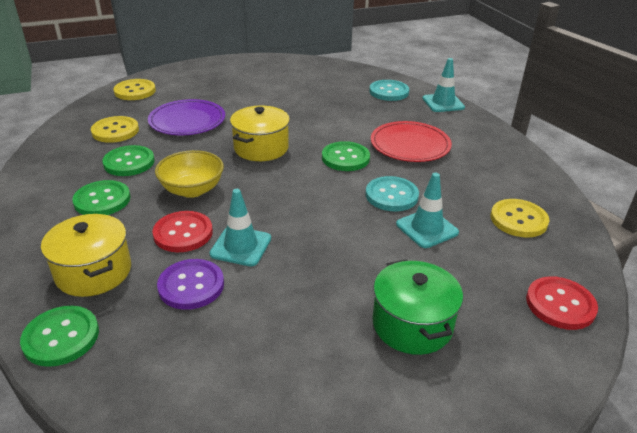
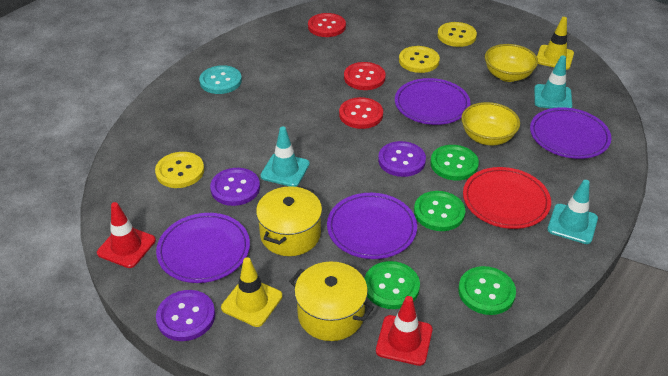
green pot: [373,259,463,355] = 1 -> none = 0
purple button: [157,259,224,310] = 1 -> [156,290,215,341] [210,168,260,206] [378,141,426,177] = 3
purple plate: [148,99,225,135] = 1 -> [156,213,250,283] [327,193,417,259] [395,78,470,125] [530,107,611,159] = 4
red button: [152,211,213,252] [526,276,598,330] = 2 -> [308,13,346,37] [339,97,383,129] [344,62,386,90] = 3
red traffic cone: none = 0 -> [97,202,156,268] [376,296,432,366] = 2
turquoise button: [366,176,419,211] [369,80,409,101] = 2 -> [199,65,242,94] = 1
yellow bowl: [155,150,224,198] = 1 -> [461,102,520,146] [485,44,538,82] = 2
yellow traffic cone: none = 0 -> [221,257,282,327] [537,17,574,70] = 2

